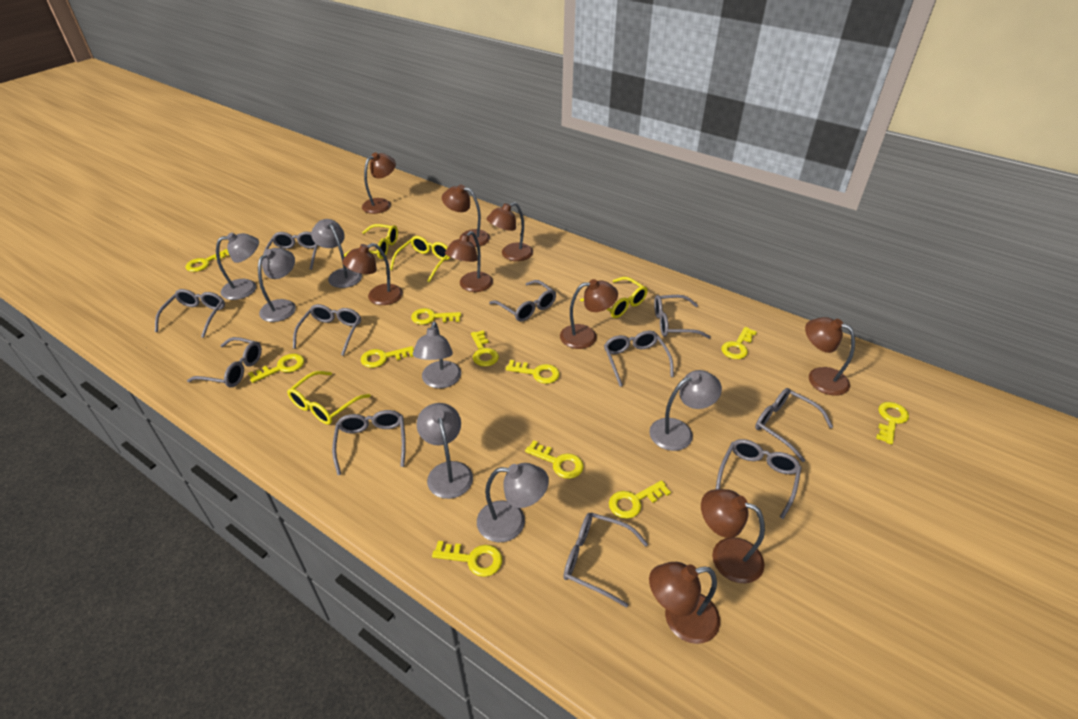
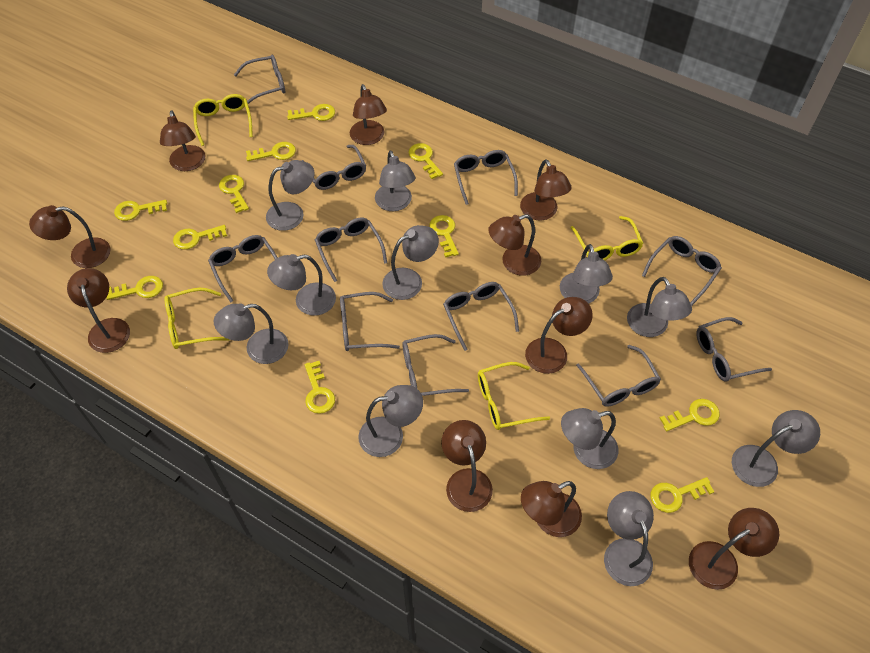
brown lamp: [342,243,403,305] [362,152,396,214] [442,184,490,247] [445,231,493,292] [486,202,533,261] [560,279,618,349] [649,562,720,644] [701,489,765,583] [805,317,855,396] = 9 -> [29,205,111,268] [67,268,130,353] [160,110,205,171] [350,84,387,145] [441,420,493,512] [488,214,541,276] [520,159,572,220] [521,481,582,537] [525,297,593,374] [689,508,779,590] = 10
grey lamp: [216,232,259,300] [258,248,296,322] [311,219,362,288] [413,322,461,388] [416,403,473,499] [477,463,549,542] [649,370,722,451] = 7 -> [214,303,289,364] [266,160,314,231] [267,254,336,316] [358,385,423,457] [375,150,416,211] [382,225,439,300] [560,244,613,304] [561,408,618,469] [604,491,654,586] [627,277,692,337] [732,410,820,487] = 11

